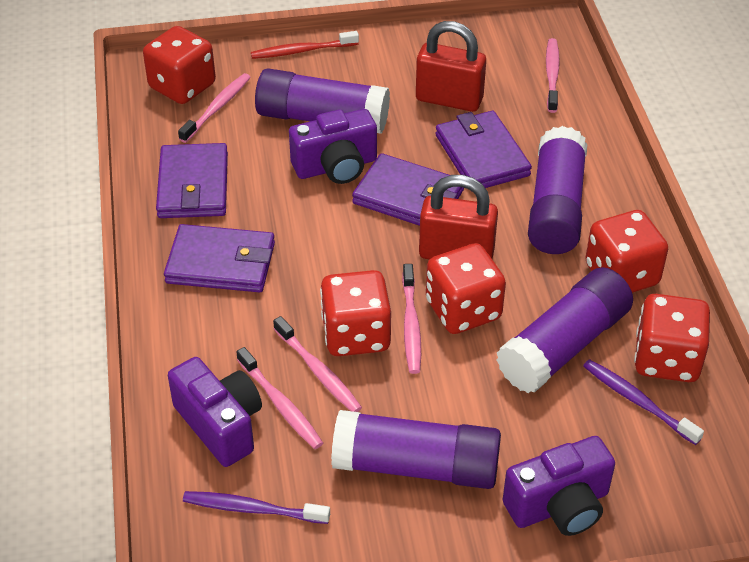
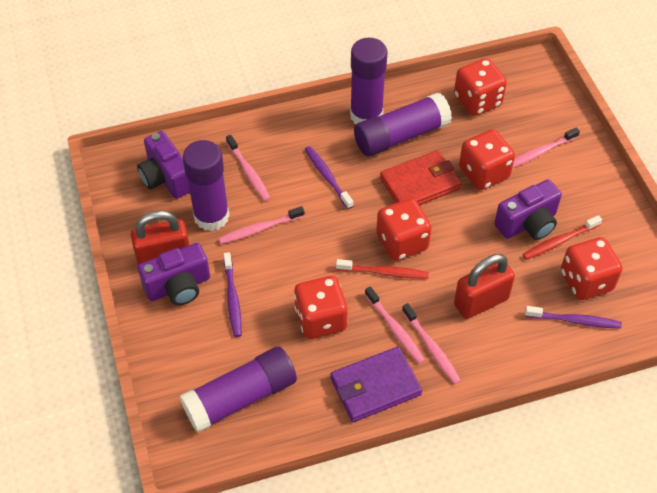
purple toothbrush: [183,491,330,524] [583,359,704,445] = 2 -> [224,252,242,337] [305,146,353,209] [525,306,622,329] = 3
purple wallet: [156,143,228,218] [164,224,275,292] [352,153,464,226] [436,111,532,188] = 4 -> [330,347,422,422] = 1
red toothbrush: [251,31,359,59] = 1 -> [336,259,429,279] [523,215,602,260] = 2
red wallet: none = 0 -> [380,150,461,205] = 1

